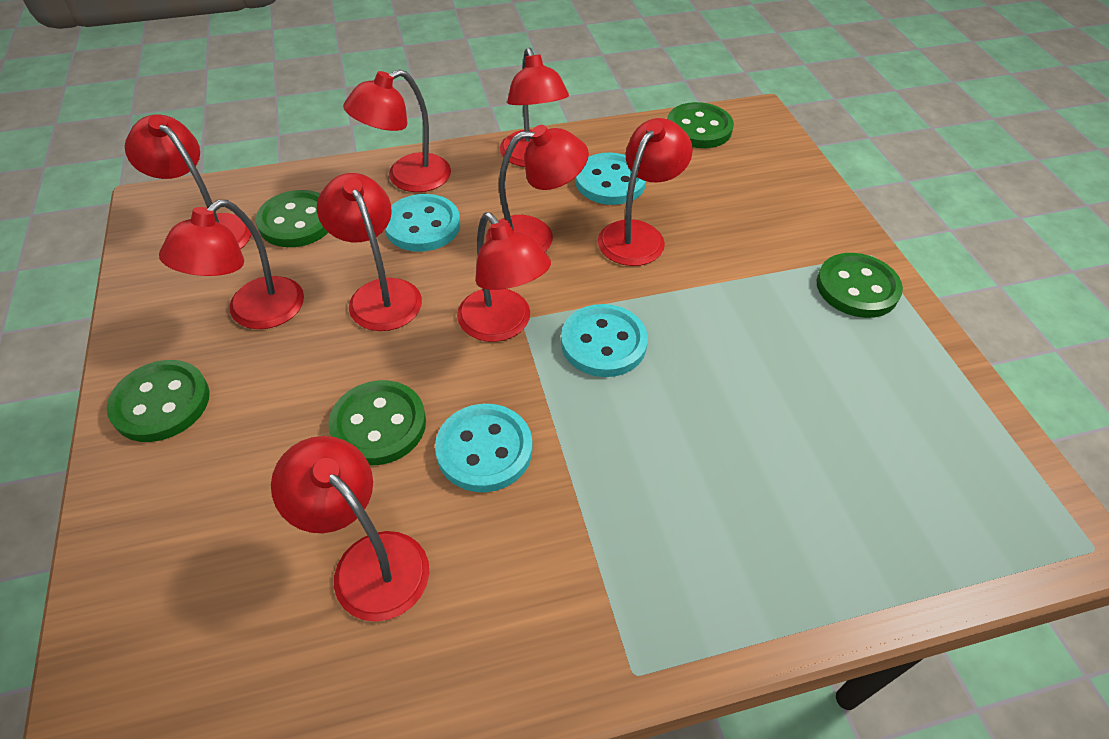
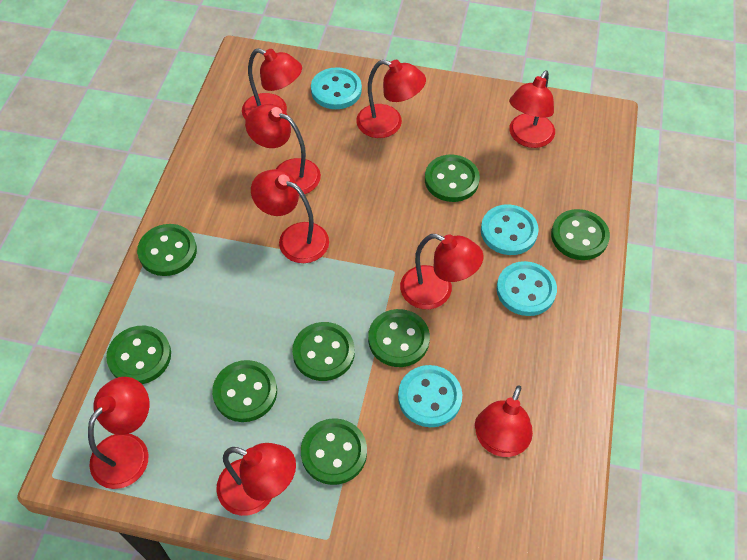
green button: [107,360,210,442] [256,190,328,247] [328,380,426,465] [667,102,734,148] [817,253,903,318] = 5 -> [106,326,171,384] [137,224,197,276] [212,360,277,422] [292,322,355,381] [301,418,367,485] [368,309,430,367] [425,155,480,202] [551,209,610,260] = 8

